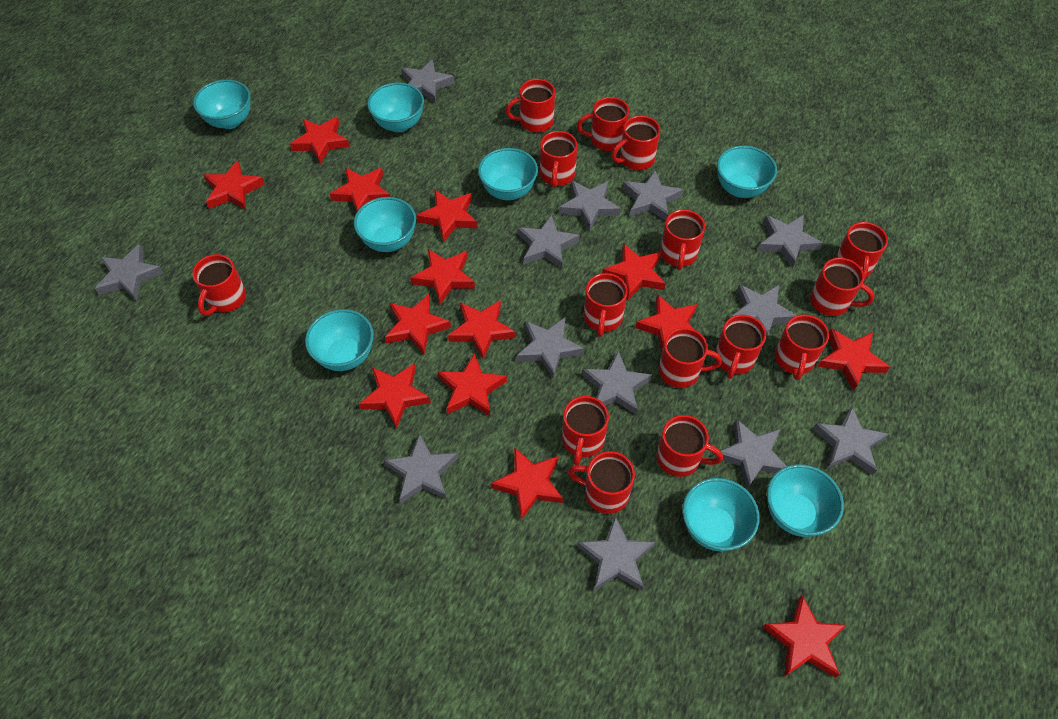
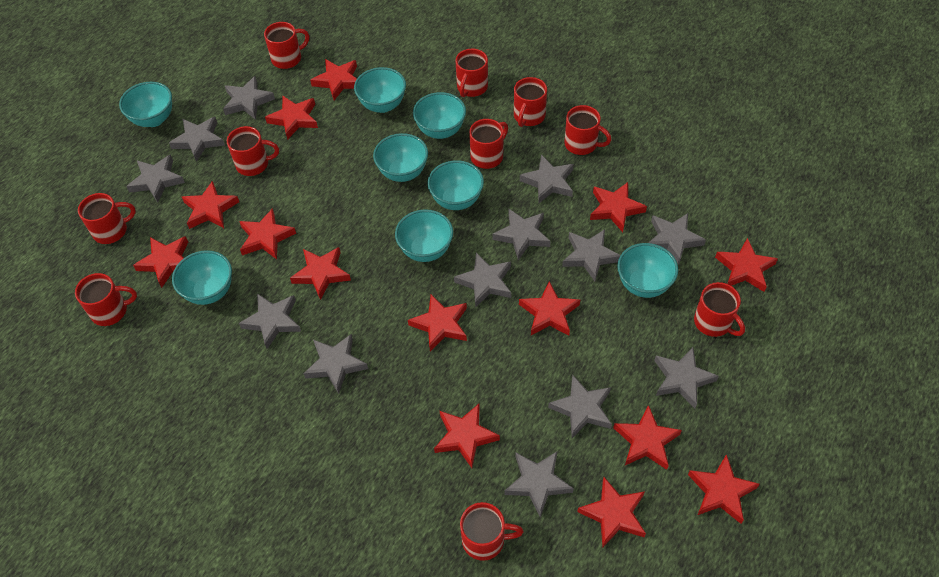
red mug: [192,254,246,316] [505,79,555,132] [540,131,577,188] [562,396,609,465] [568,451,635,514] [577,97,629,151] [584,273,628,337] [612,116,660,170] [656,415,723,477] [659,328,722,388] [660,210,705,270] [715,315,766,379] [775,315,829,380] [810,258,875,316] [835,222,888,280] = 15 -> [75,273,137,326] [78,193,136,244] [227,126,279,176] [264,22,309,69] [455,49,488,97] [460,502,523,561] [469,119,508,169] [514,77,547,127] [564,105,611,155] [694,282,745,337] = 10

